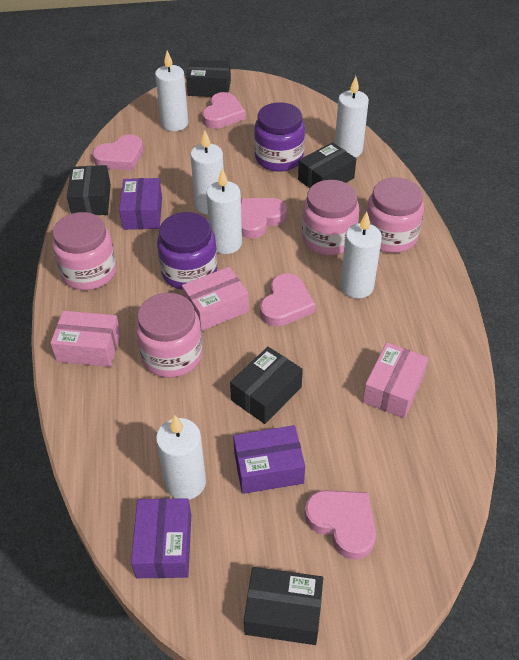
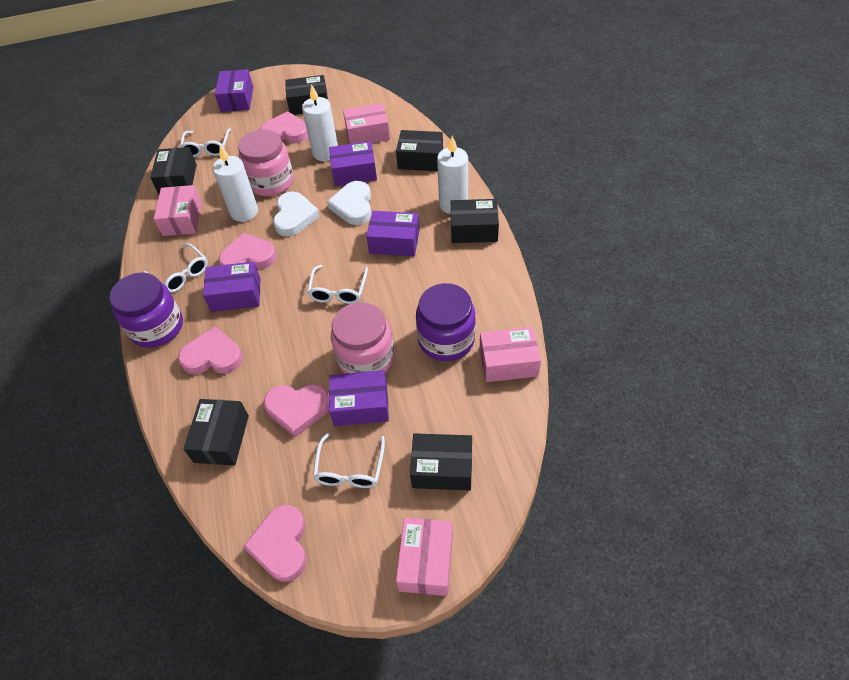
black box: [67,165,111,215] [186,60,231,97] [230,347,303,424] [244,567,323,645] [298,142,356,188] = 5 -> [150,147,197,195] [184,399,249,466] [285,75,328,115] [396,130,443,171] [410,433,472,491] [451,199,499,243] = 6
pink box: [50,311,121,367] [182,267,249,331] [363,342,428,418] = 3 -> [154,185,202,236] [343,103,390,144] [396,518,453,596] [480,327,541,382] = 4
pink jar: [52,212,117,290] [136,293,203,378] [302,180,359,255] [366,178,424,253] = 4 -> [238,129,294,196] [331,302,394,374] = 2
purple box: [119,178,162,230] [131,498,191,578] [233,425,305,494] = 3 -> [203,262,261,312] [215,69,253,112] [329,141,377,186] [329,370,389,426] [366,211,420,256] = 5
white candle: [155,50,188,131] [156,415,206,500] [190,130,224,215] [206,169,242,254] [335,76,369,158] [340,212,382,299] = 6 -> [213,145,258,222] [302,84,338,161] [437,136,468,214] = 3
white glasses: none = 0 -> [144,243,208,293] [180,129,231,157] [307,265,368,304] [313,433,385,488] = 4
white heart: none = 0 -> [273,192,320,237] [327,181,371,225] = 2

